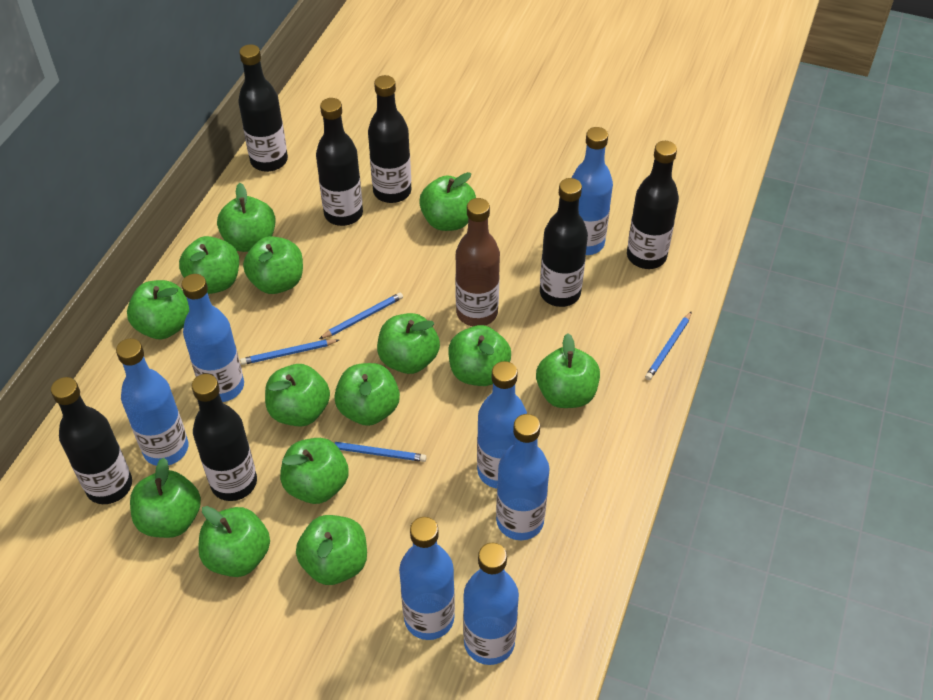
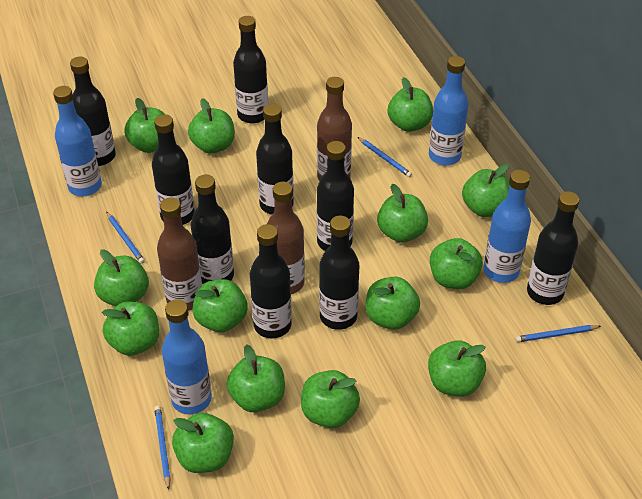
black bottle: [51,377,132,504] [192,374,257,501] [238,44,288,172] [316,98,363,226] [368,75,412,203] [540,178,588,307] [627,141,679,269] = 7 -> [70,56,116,166] [152,114,195,225] [191,175,234,284] [233,16,268,124] [250,224,292,338] [256,104,294,214] [317,141,354,251] [319,216,359,330] [527,191,579,305] = 9
blue bottle: [116,338,188,466] [181,274,244,402] [399,517,455,640] [463,543,519,665] [477,361,527,488] [496,414,550,540] [572,127,613,255] = 7 -> [53,86,102,196] [162,299,212,414] [429,56,468,165] [483,170,531,283] = 4
brown bottle: [455,198,500,326] = 1 -> [157,197,202,311] [267,182,305,294] [317,77,352,181] = 3

